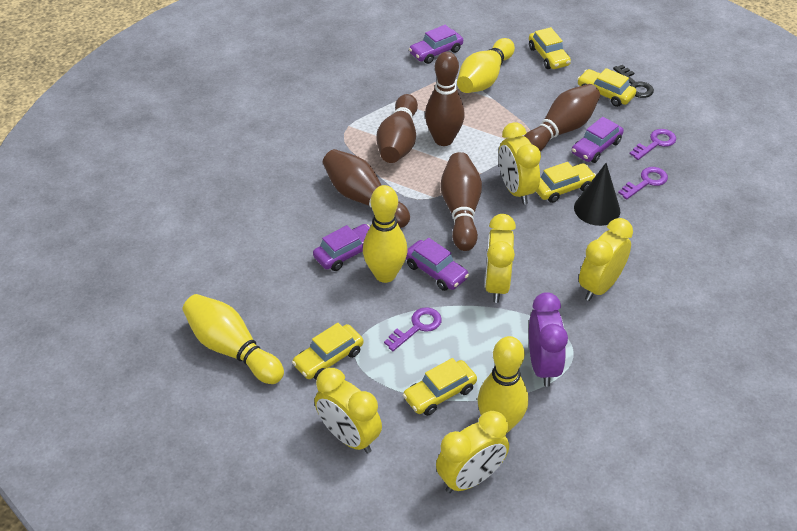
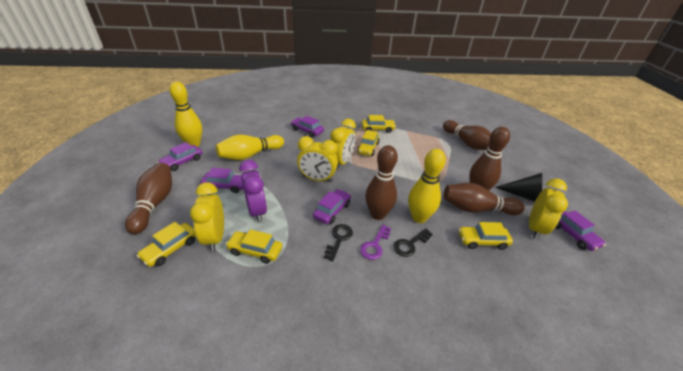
black key: [613,65,654,98] = 1 -> [324,224,353,261] [393,228,433,257] = 2
purple car: [313,224,370,271] [406,238,469,291] [409,25,463,64] [572,117,624,163] = 4 -> [157,142,202,171] [201,168,243,193] [291,116,324,137] [313,189,351,224] [555,211,606,251] = 5
purple key: [384,307,442,351] [618,167,668,200] [630,129,676,160] = 3 -> [360,225,391,260] = 1
yellow bowling pin: [182,294,284,384] [363,185,407,283] [457,38,515,93] [478,336,528,433] = 4 -> [169,82,202,147] [216,135,284,160] [408,149,446,223] = 3
yellow clock: [315,368,382,453] [436,411,509,493] [485,214,516,303] [499,122,541,205] [579,218,633,301] = 5 -> [190,182,224,252] [297,136,338,182] [330,119,356,169] [529,178,568,240] = 4

